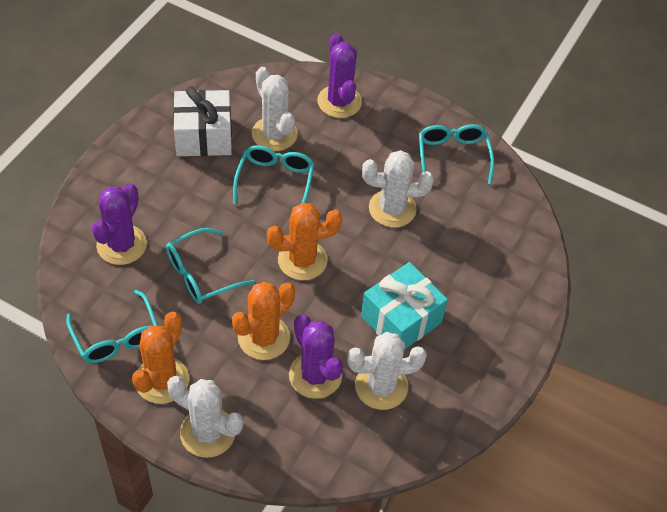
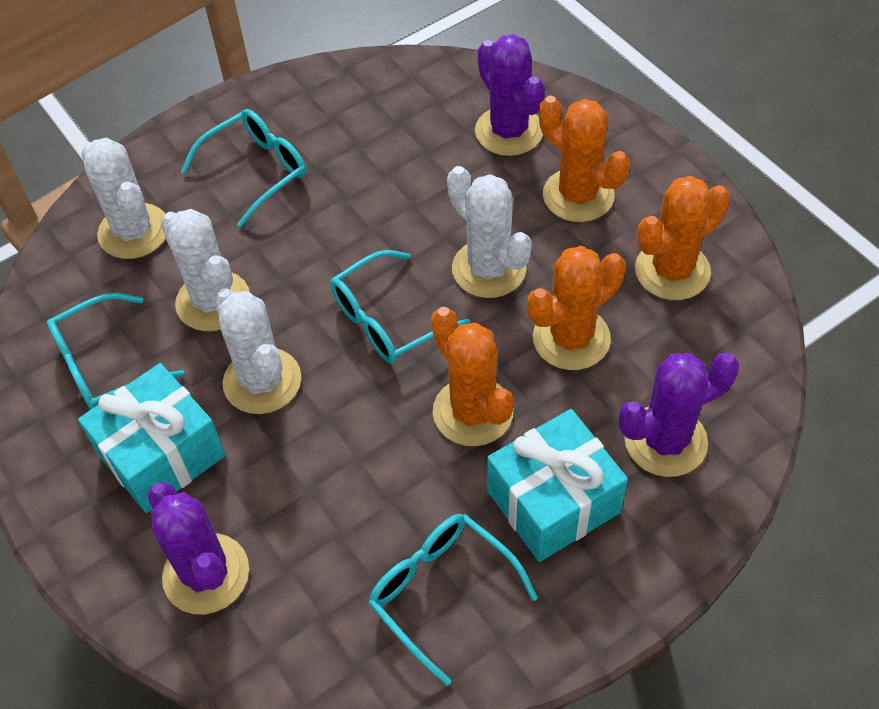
orange cactus: [132,312,189,404] [232,282,295,360] [267,203,342,280] = 3 -> [431,307,514,446] [527,246,626,370] [539,96,630,222] [635,176,730,300] = 4
turquoise gift: [361,262,448,350] = 1 -> [78,363,226,513] [487,409,628,562] = 2
white gift: [173,86,232,156] = 1 -> none = 0

